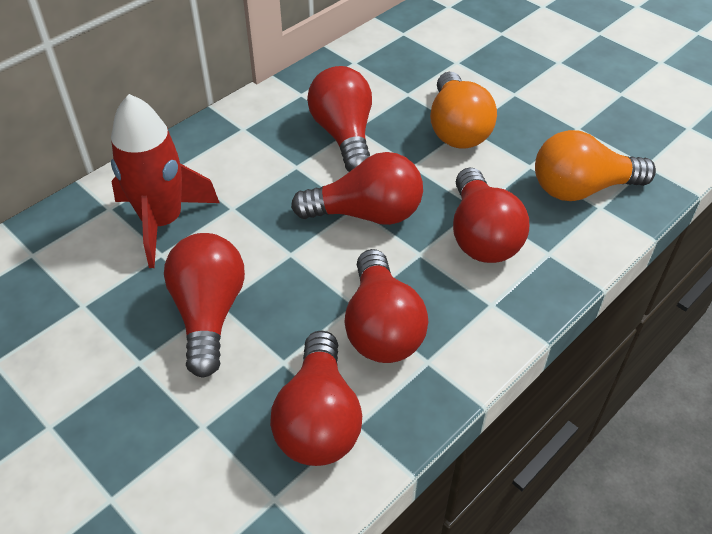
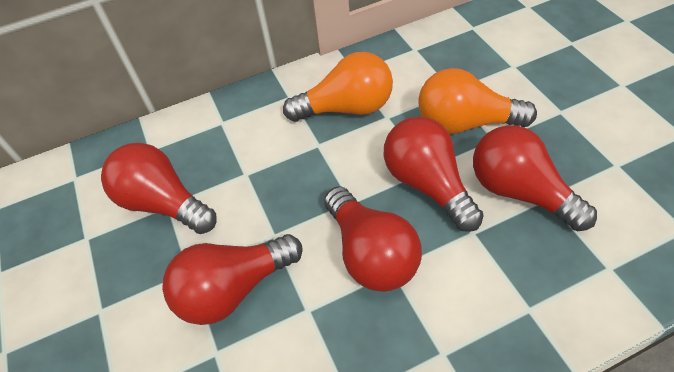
red light bulb: [164,233,245,378] [270,331,362,466] [291,152,423,225] [307,66,372,172] [344,249,429,363] [453,167,529,263] = 6 -> [101,143,217,234] [162,234,303,325] [324,186,422,292] [384,117,484,232] [473,125,597,231] = 5
red rocket: [111,94,219,268] = 1 -> none = 0

